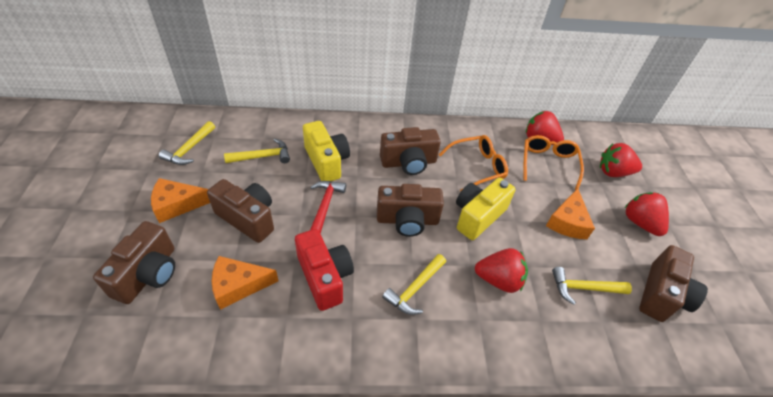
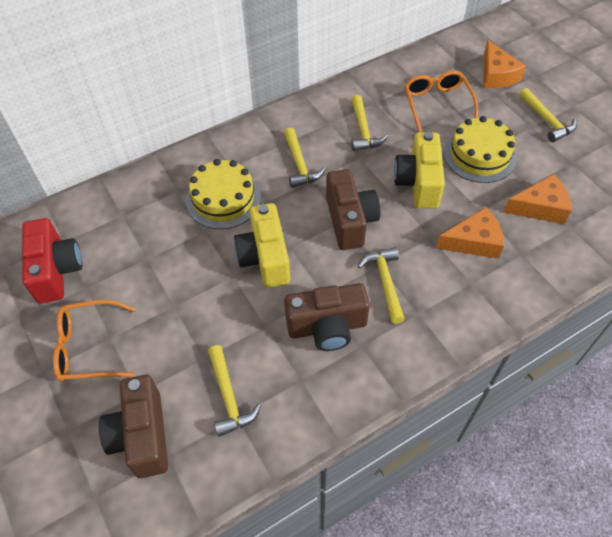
brown camera: [93,221,175,304] [207,179,274,243] [377,184,444,237] [380,127,441,175] [639,245,708,322] = 5 -> [99,375,168,478] [284,283,370,351] [326,169,381,250] = 3
red hammer: [310,181,346,234] = 1 -> none = 0
red strawberry: [475,248,528,293] [526,111,564,145] [600,143,642,177] [625,192,669,236] = 4 -> none = 0
yellow cake: none = 0 -> [186,159,261,229] [444,116,517,183] = 2
yellow hammer: [159,121,215,165] [224,139,290,163] [382,254,446,315] [552,267,632,305] = 4 -> [208,345,261,437] [284,128,326,188] [351,95,388,151] [357,247,405,324] [519,88,577,142] = 5

